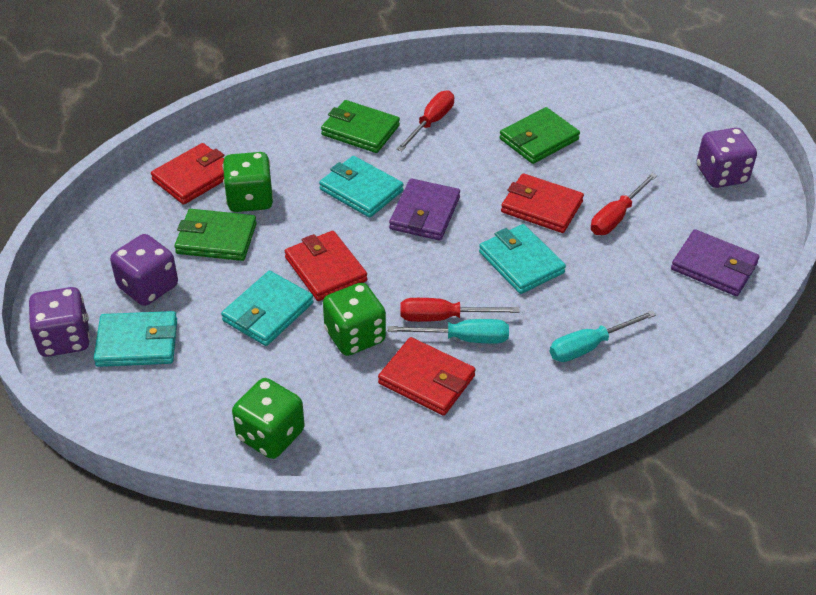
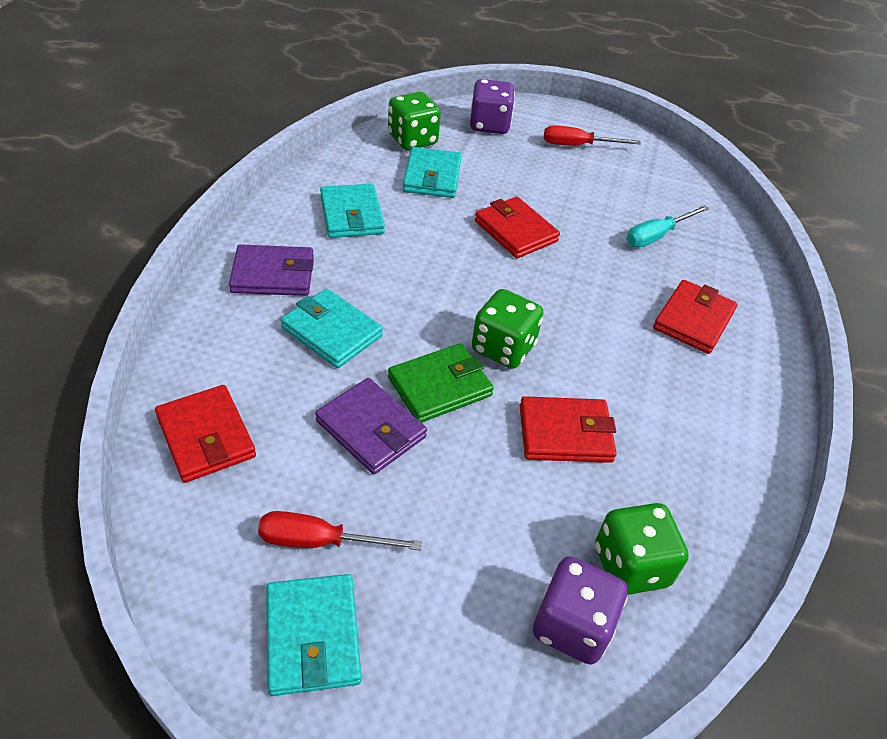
green wallet: [175,209,257,261] [321,100,400,153] [499,107,580,164] = 3 -> [388,343,494,423] = 1
purple dice: [29,287,90,357] [110,234,178,306] [697,128,757,188] = 3 -> [470,79,515,134] [533,556,628,665] = 2
red screwdriver: [396,90,454,151] [400,298,520,322] [591,173,657,235] = 3 -> [258,511,422,550] [544,125,641,146] = 2
turquoise screwdriver: [388,319,509,344] [550,310,656,362] = 2 -> [626,205,709,247] = 1

